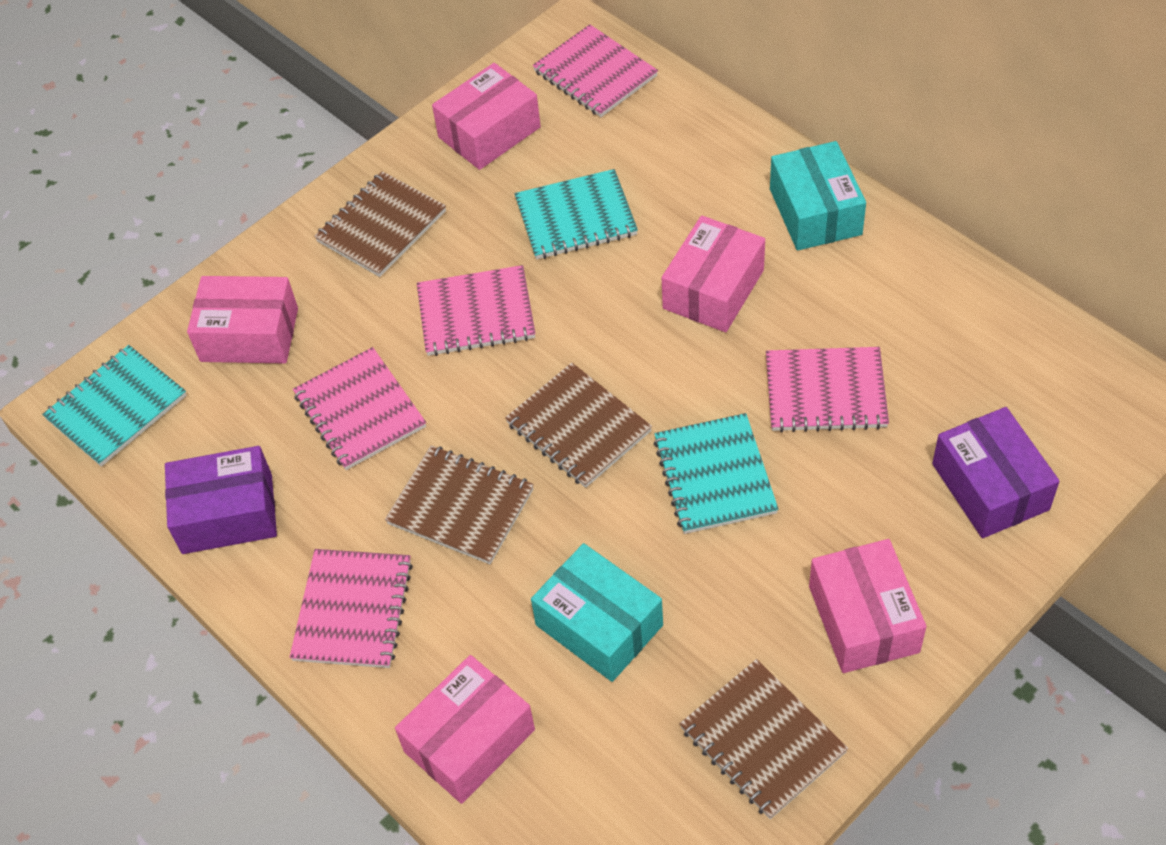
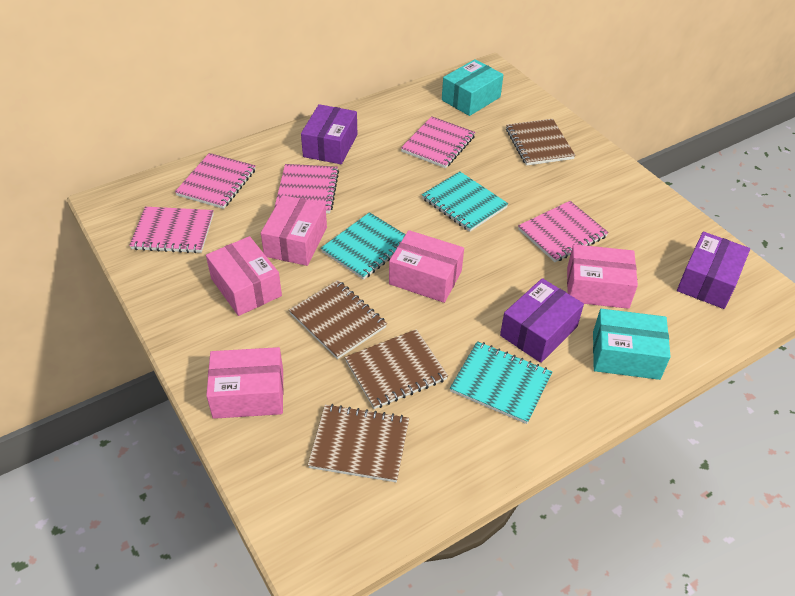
purple box: [165,446,277,554] [932,407,1060,538] = 2 -> [301,104,357,164] [500,278,584,363] [677,232,750,309] = 3

